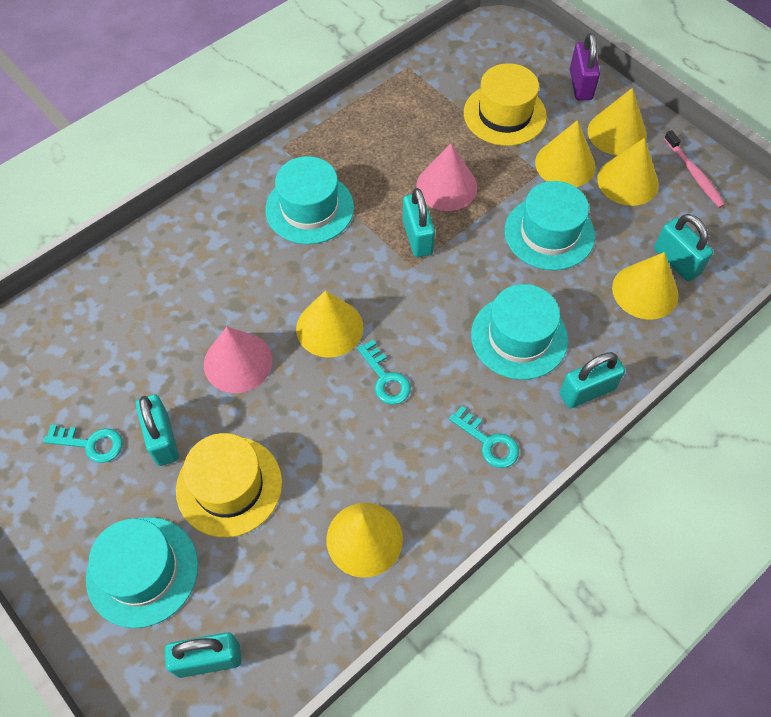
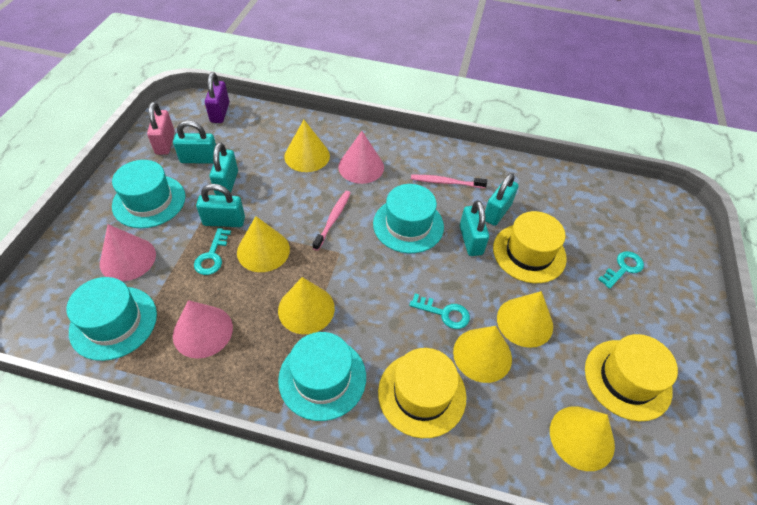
pink cone: [204,327,273,393] [416,143,478,211] = 2 -> [100,224,156,281] [173,300,233,359] [338,131,384,184] = 3
pink padlock: none = 0 -> [147,102,175,155] = 1
pink toothbrush: [664,130,725,208] = 1 -> [313,191,351,251] [411,175,487,188] = 2
yellow hat: [176,433,282,538] [464,63,547,146] = 2 -> [378,348,467,438] [493,211,567,283] [585,334,678,421] = 3

